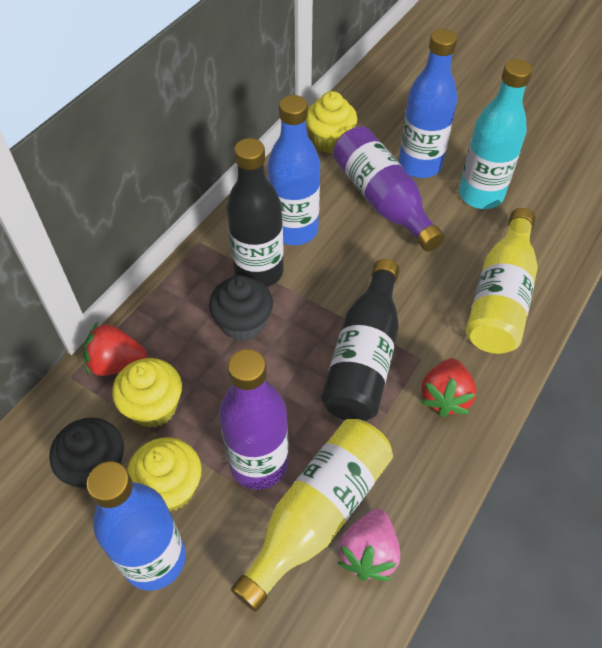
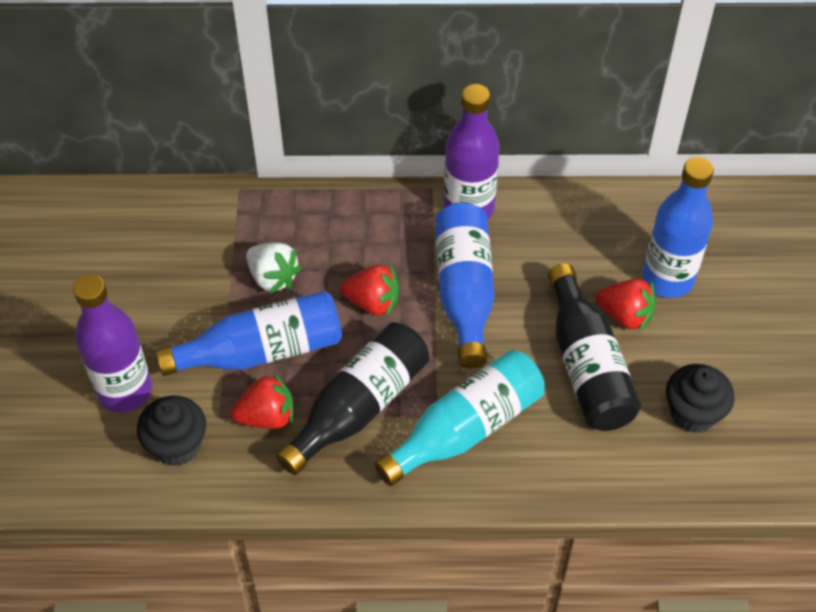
pink strawberry: [337,509,400,581] = 1 -> none = 0
red strawberry: [83,322,147,376] [421,358,477,417] = 2 -> [231,373,293,429] [341,264,399,317] [596,279,656,332] = 3
white strawberry: none = 0 -> [246,243,302,294] = 1
yellow bottle: [231,419,393,612] [466,208,538,354] = 2 -> none = 0
yellow cupcake: [112,358,182,428] [127,437,202,511] [306,91,357,153] = 3 -> none = 0

